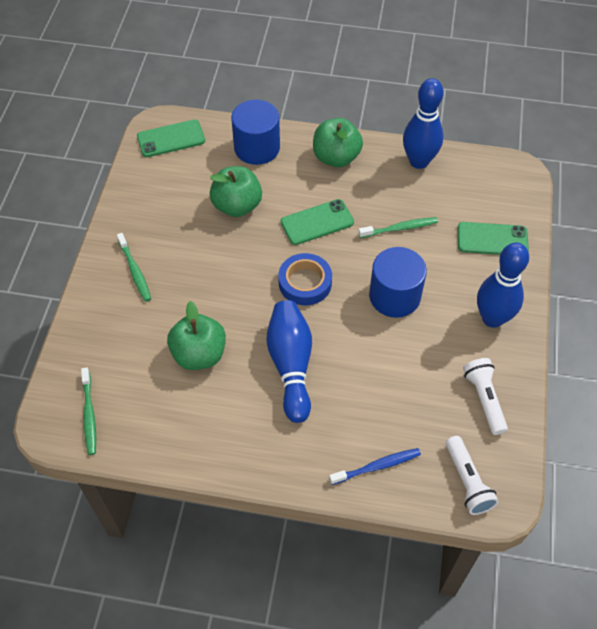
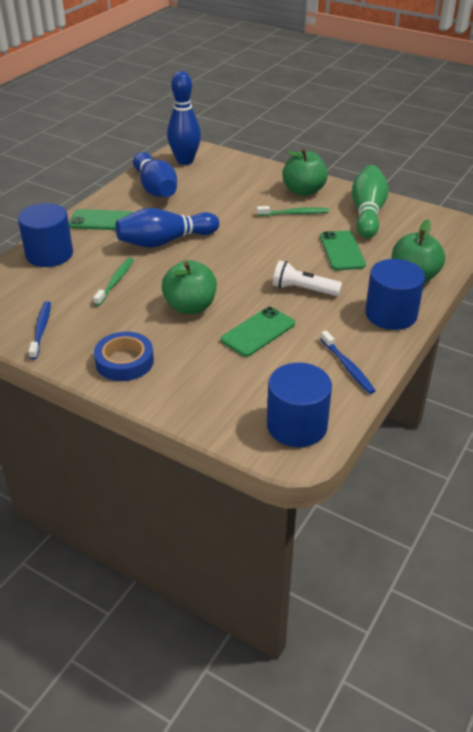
blue cylinder: [231,99,280,165] [369,247,427,318] = 2 -> [18,203,73,267] [267,363,332,447] [365,259,425,330] = 3
blue toothbrush: [329,448,421,485] = 1 -> [29,301,51,360] [321,330,375,394] = 2
green bowling pin: none = 0 -> [352,165,389,238] = 1
green toothbrush: [81,367,96,455] [117,233,151,302] [358,217,438,238] = 3 -> [93,258,134,306] [257,206,329,216] = 2
white flashlight: [446,436,499,515] [463,358,508,435] = 2 -> [273,260,342,296] = 1

